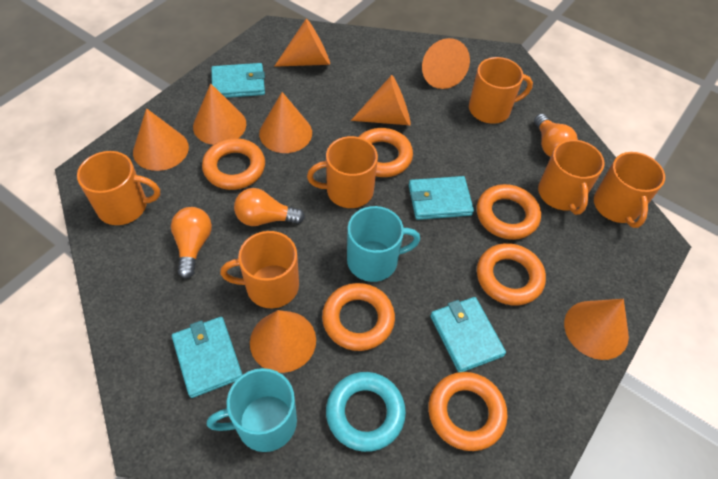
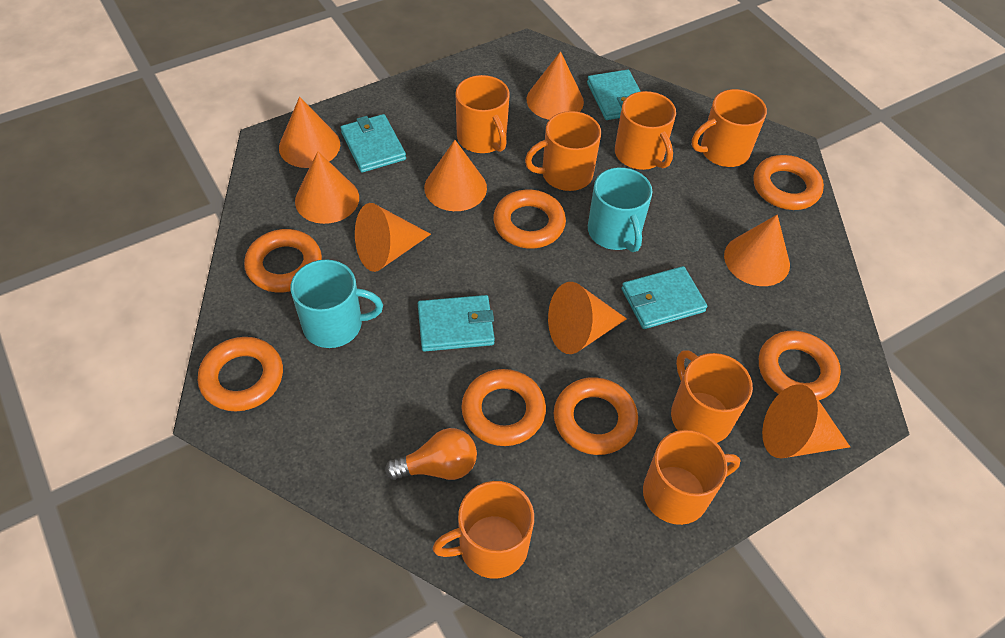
orange light bulb: [171,207,212,279] [234,188,305,226] [534,114,578,157] = 3 -> [385,428,477,480] = 1
orange mug: [77,151,160,225] [220,231,299,308] [307,136,378,208] [469,57,533,124] [538,140,604,215] [594,152,665,228] = 6 -> [432,481,534,579] [456,75,510,153] [525,111,601,191] [615,91,676,170] [643,430,741,525] [671,350,753,443] [692,89,767,167] = 7
orange ring: [202,138,265,190] [322,283,395,351] [359,128,413,177] [428,372,508,451] [477,184,541,240] [477,243,546,305] = 6 -> [198,337,283,411] [244,229,322,293] [461,369,546,446] [493,190,566,249] [554,377,638,455] [753,155,824,210] [759,331,841,400] = 7
turquoise ring: [326,372,406,452] = 1 -> none = 0

